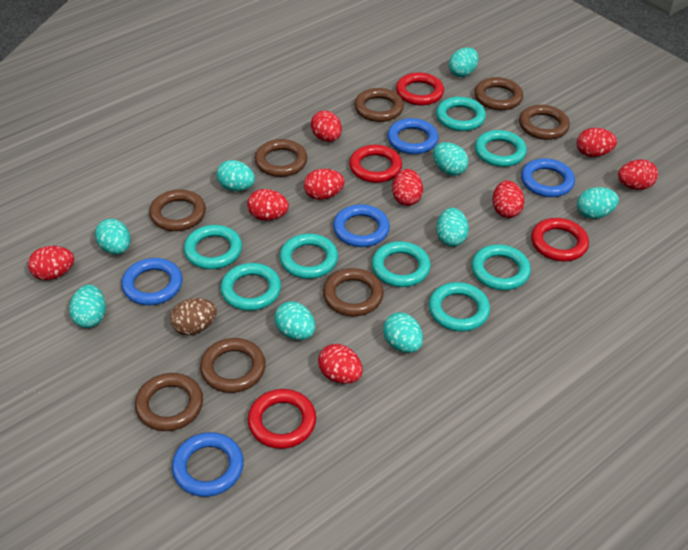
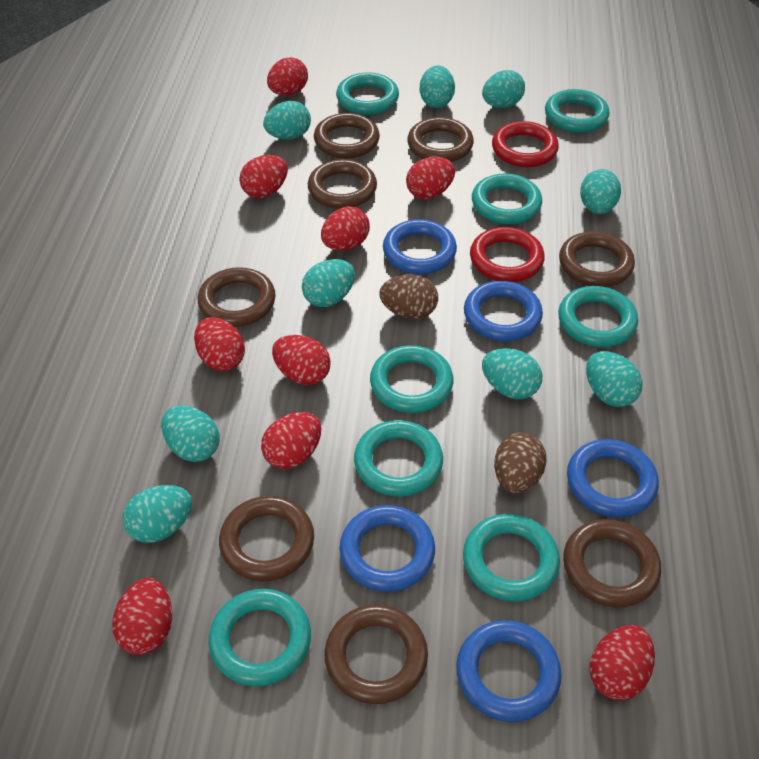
brown egg: [170,298,217,335] = 1 -> [379,274,438,319] [494,432,547,493] = 2
red ring: [248,389,316,449] [349,145,402,183] [396,72,444,105] [531,218,589,261] = 4 -> [470,227,545,282] [492,121,559,167] = 2

